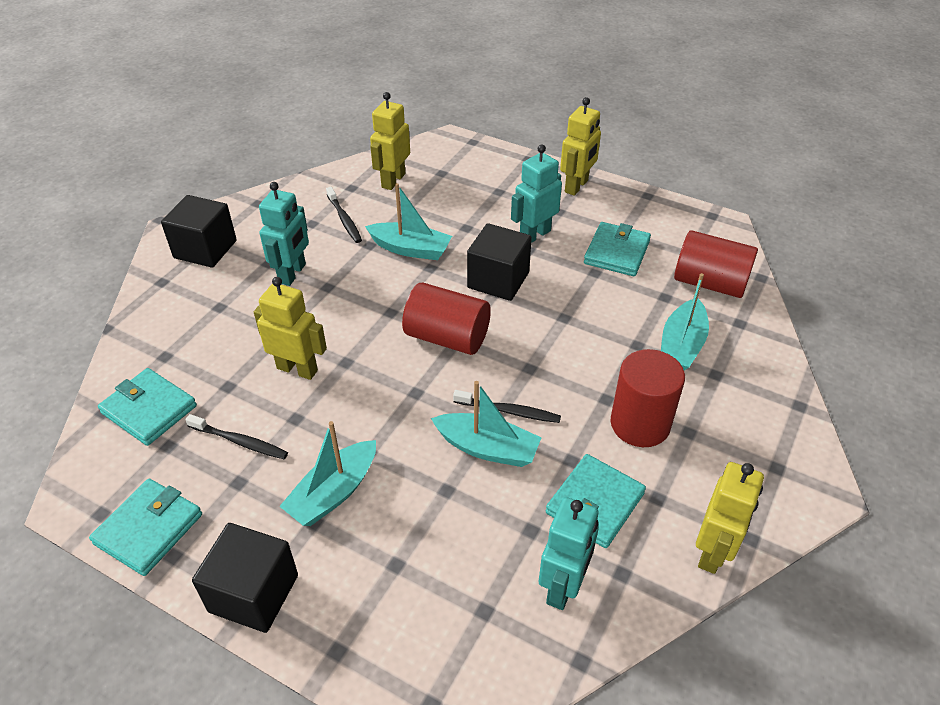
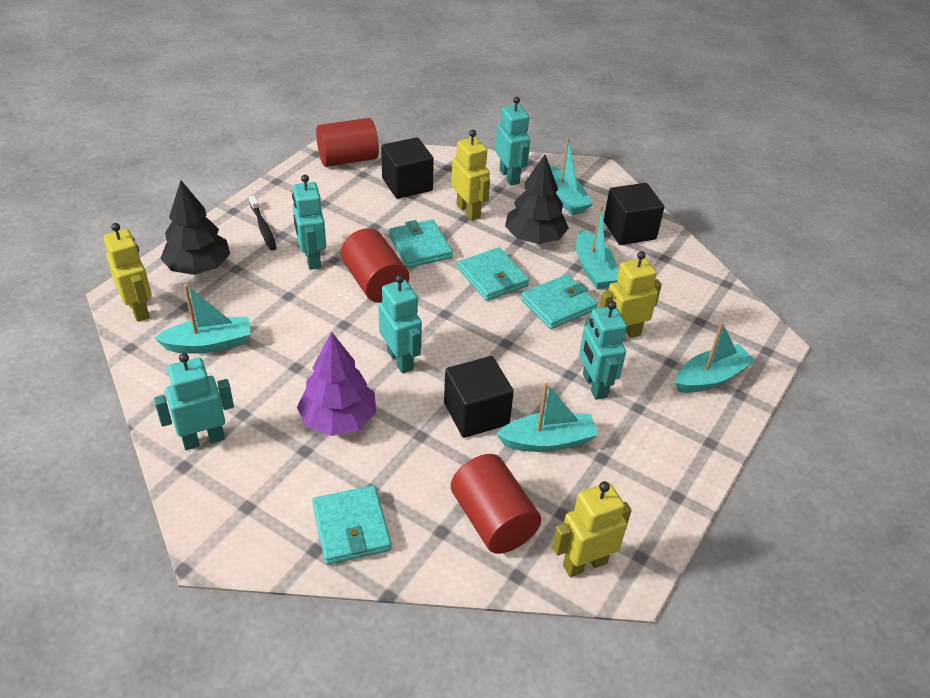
black toothbrush: [185,414,288,459] [326,187,362,243] [453,390,561,423] = 3 -> [249,196,276,251] = 1
black tree: none = 0 -> [160,180,230,275] [505,155,569,244] = 2
purple tree: none = 0 -> [297,332,376,436] = 1
turquoise boat: [279,421,376,526] [365,183,452,260] [431,381,542,467] [661,273,709,370] = 4 -> [154,284,251,354] [496,382,598,452] [550,137,593,215] [576,205,618,289] [675,322,756,393] = 5
turquoise robot: [259,182,309,286] [511,144,562,243] [538,497,599,610] = 3 -> [154,353,234,450] [292,175,326,270] [378,275,422,374] [495,97,530,185] [579,301,627,400] = 5

